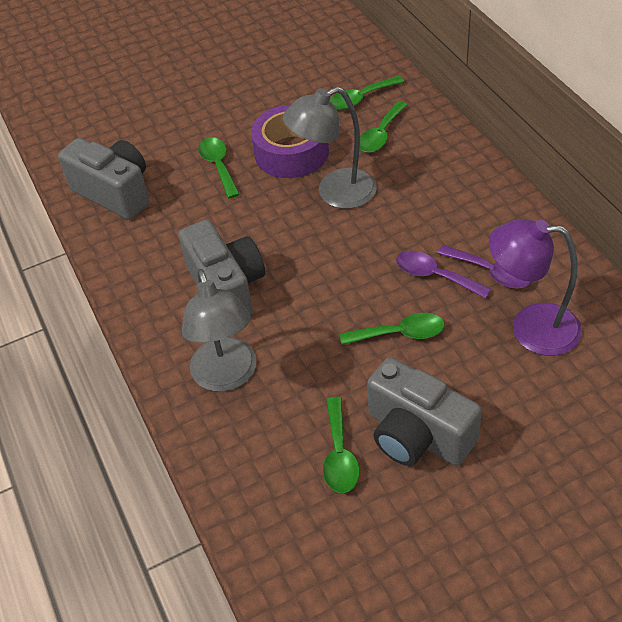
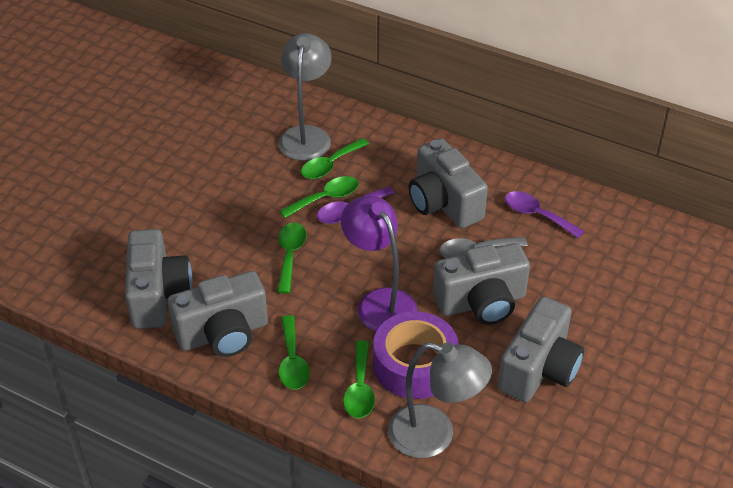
grey camera: [58,138,149,220] [178,220,265,315] [367,357,482,466] = 3 -> [125,229,192,329] [168,271,268,357] [409,138,488,228] [433,243,530,325] [498,296,584,402] = 5
grey spoon: none = 0 -> [439,237,528,258] = 1

